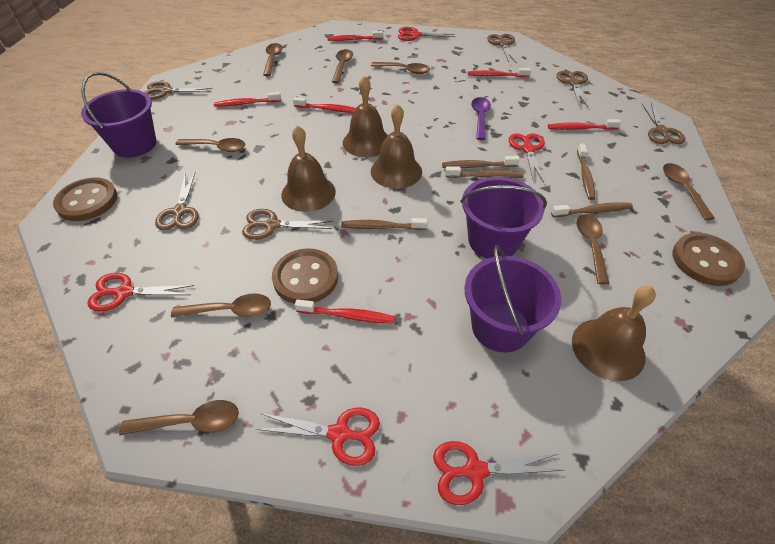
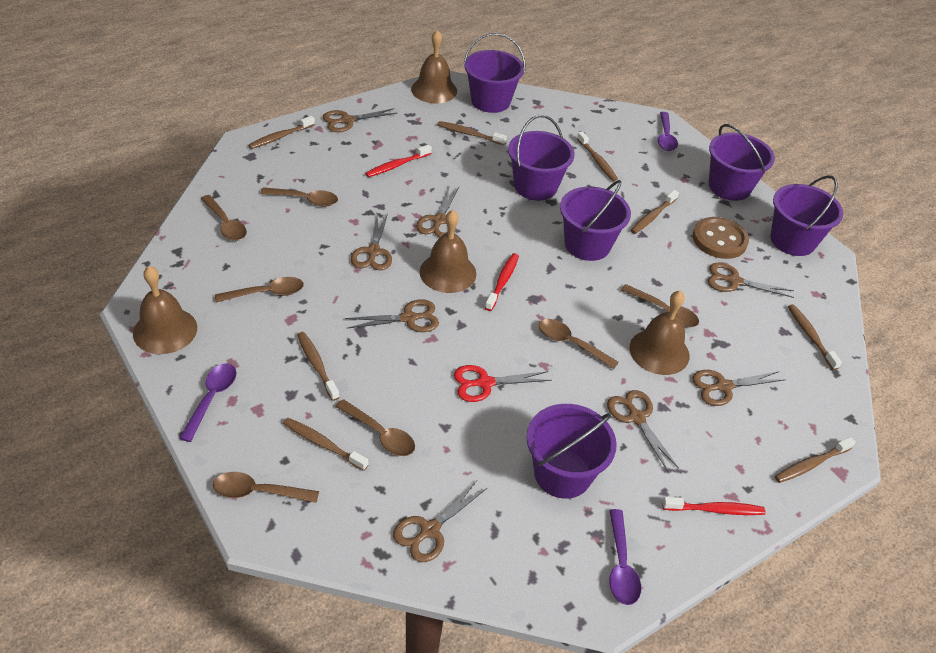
brown button: [53,178,118,221] [272,248,338,304] [672,233,745,286] = 3 -> [693,217,749,259] = 1
brown scissors: [144,81,213,100] [155,173,198,230] [242,209,333,240] [487,34,517,64] [557,71,588,107] [641,103,685,144] = 6 -> [323,108,398,132] [345,299,439,332] [351,213,392,271] [393,481,487,562] [416,187,459,238] [607,390,679,472] [692,370,786,406] [708,263,794,298] = 8
brown spoon: [119,400,239,436] [171,293,271,318] [175,138,245,152] [263,43,283,76] [332,49,353,83] [371,62,430,74] [576,214,610,285] [663,163,715,220] = 8 -> [201,195,247,241] [213,472,319,503] [215,277,304,303] [260,187,338,207] [335,399,415,456] [539,319,619,369] [621,284,699,327] = 7
brown toothbrush: [341,218,428,230] [442,156,520,168] [445,166,524,179] [551,202,633,217] [577,143,595,200] = 5 -> [248,116,315,149] [283,418,369,471] [297,332,340,401] [438,121,507,145] [577,131,618,181] [631,190,679,234] [775,437,856,483] [788,304,842,370] = 8
purple bucket: [81,72,156,158] [460,177,547,259] [465,245,562,353] = 3 -> [464,33,525,113] [508,115,575,201] [527,404,617,499] [560,180,631,261] [709,124,775,201] [771,175,843,256] = 6
purple spoon: [471,97,491,140] = 1 -> [179,363,237,442] [609,509,641,605] [658,112,678,151] = 3
red scissors: [88,273,194,311] [256,408,380,466] [398,27,455,41] [433,441,565,505] [509,133,545,183] = 5 -> [454,365,552,402] = 1
red toothbrush: [214,92,281,107] [293,97,356,113] [295,299,395,324] [327,31,383,41] [468,68,531,77] [548,119,621,130] = 6 -> [365,144,432,177] [485,253,519,311] [663,497,765,515] = 3

